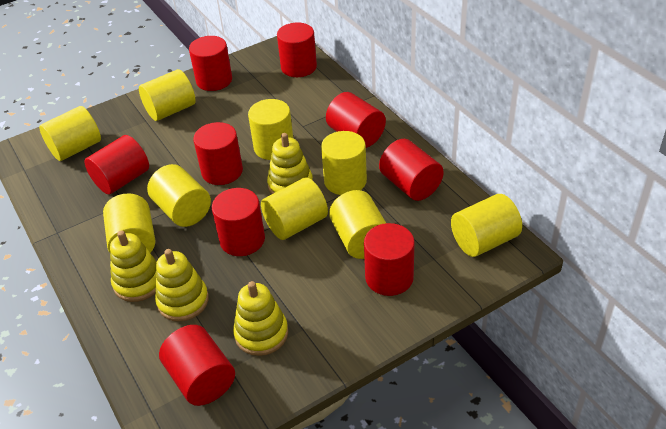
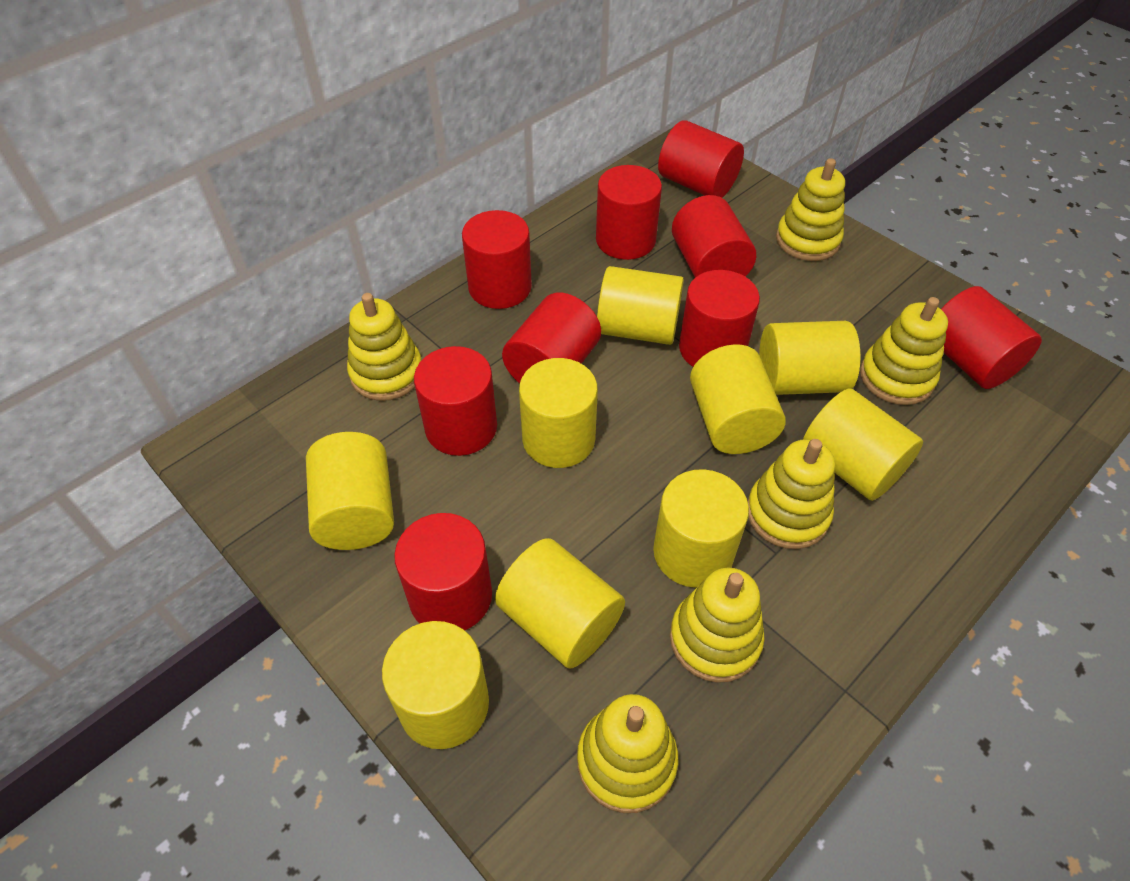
yellow stacking toy: [110,230,157,302] [155,249,209,322] [233,281,288,356] [267,133,313,194] = 4 -> [347,293,421,401] [577,694,678,813] [670,568,765,683] [748,439,835,549] [776,158,845,261] [860,297,948,405] = 6

